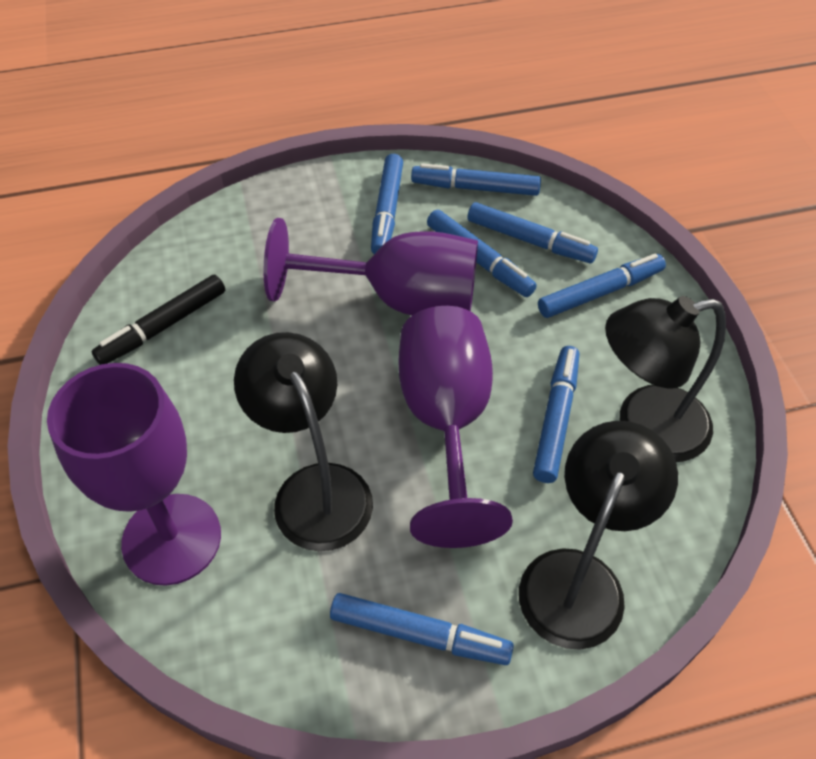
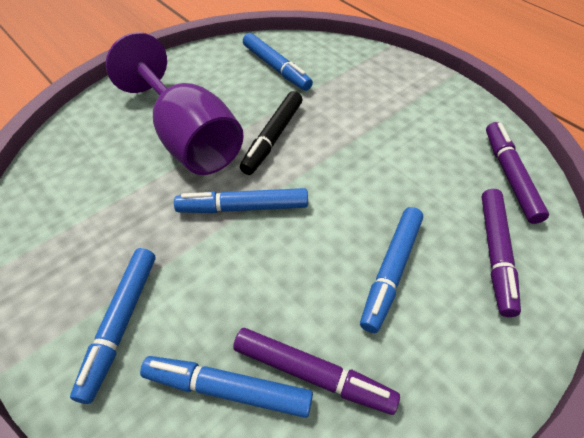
black lamp: [234,332,373,551] [519,421,678,650] [605,296,726,462] = 3 -> none = 0
blue marker: [330,593,514,665] [371,154,403,254] [411,163,541,196] [427,210,537,297] [467,202,598,263] [533,346,579,483] [538,254,666,318] = 7 -> [70,248,155,404] [140,356,313,418] [174,188,308,213] [243,33,313,91] [360,207,423,333] = 5
purple goblet: [47,363,221,586] [263,218,478,315] [399,306,513,548] = 3 -> [106,32,244,175] = 1
purple marker: none = 0 -> [233,328,400,415] [482,189,521,317] [486,122,549,224] = 3

